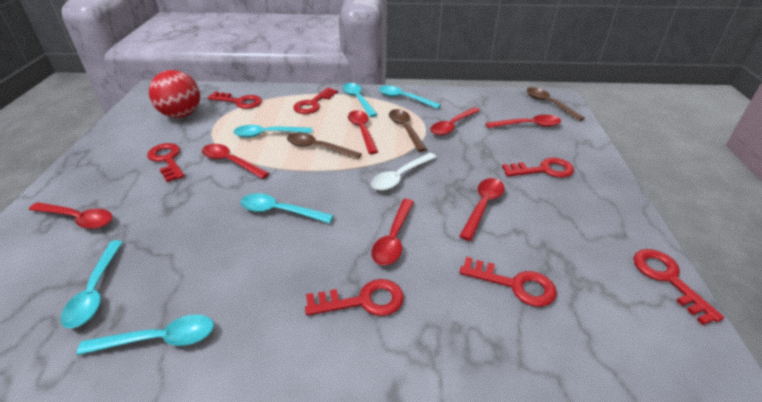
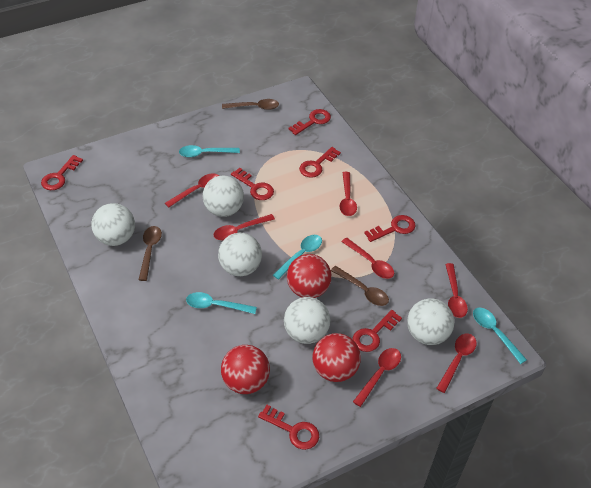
red ball: [149,70,200,118] = 1 -> [221,345,270,394] [287,254,331,298] [312,333,361,382] = 3
turquoise spoon: [61,240,123,328] [77,315,214,355] [233,125,312,138] [241,193,334,223] [342,83,378,117] [379,85,441,109] = 6 -> [179,145,240,157] [186,292,257,314] [273,235,322,280] [473,308,527,364] = 4
white ball: none = 0 -> [91,203,135,246] [203,176,244,217] [218,233,262,276] [284,297,331,344] [407,298,454,345] = 5
white spoon: [371,153,436,191] = 1 -> none = 0

